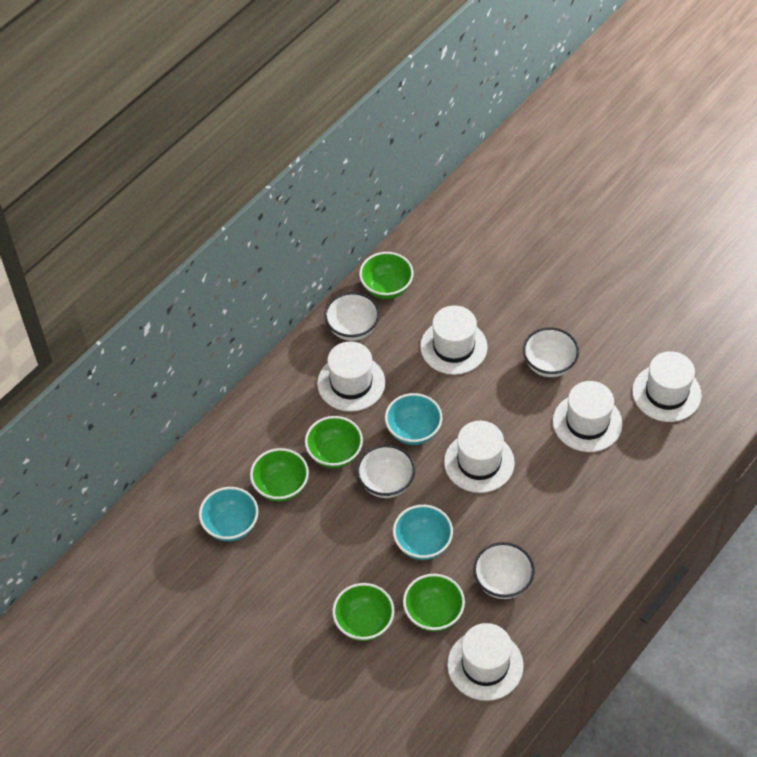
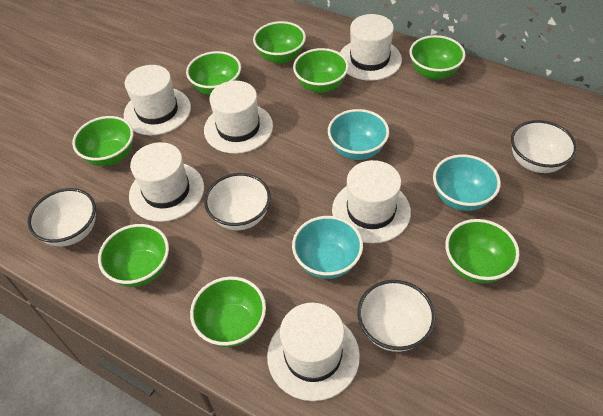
green bowl: [250,448,309,502] [305,416,363,469] [332,583,394,641] [359,252,414,299] [403,574,465,632] = 5 -> [72,116,133,166] [98,224,169,287] [186,51,241,95] [190,277,266,347] [253,21,306,64] [293,48,349,93] [410,35,465,80] [445,219,519,283] = 8

